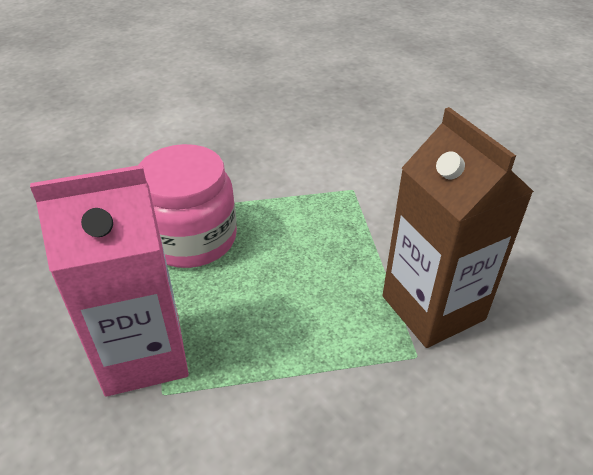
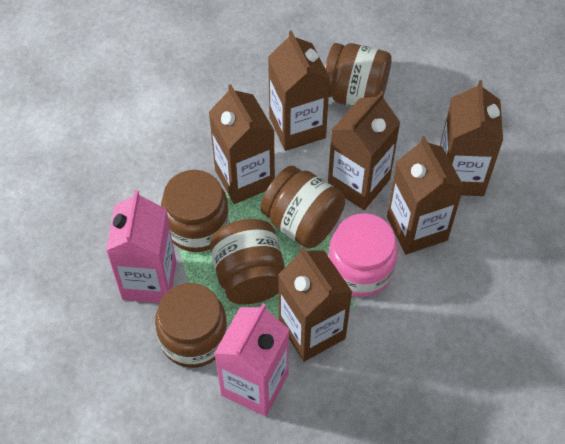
brown carton: [382,107,534,348] = 1 -> [209,84,275,204] [268,30,330,151] [278,246,352,362] [328,91,401,210] [387,136,464,255] [440,80,503,196] = 6
brown jar: none = 0 -> [155,283,228,368] [161,170,229,252] [210,219,285,304] [260,165,345,249] [325,43,392,107] = 5
pink carton: [30,165,189,397] = 1 -> [106,190,176,303] [214,303,289,417] = 2

